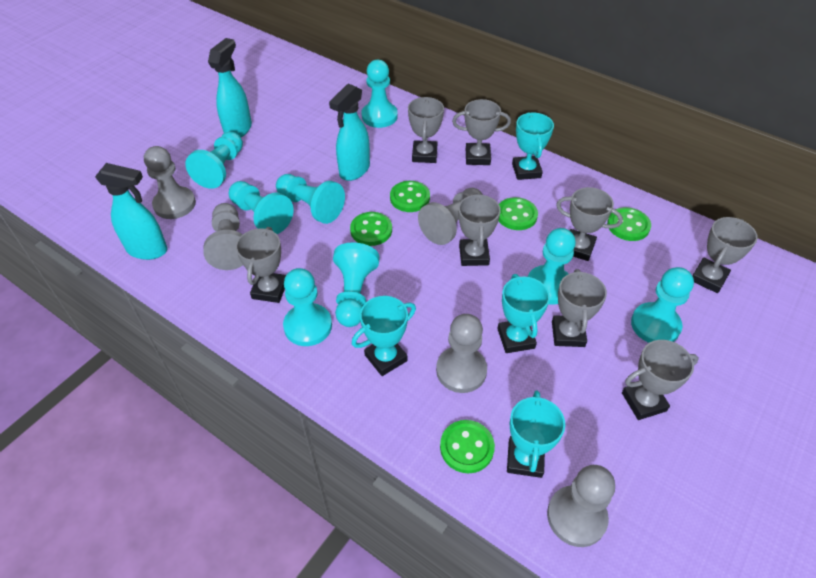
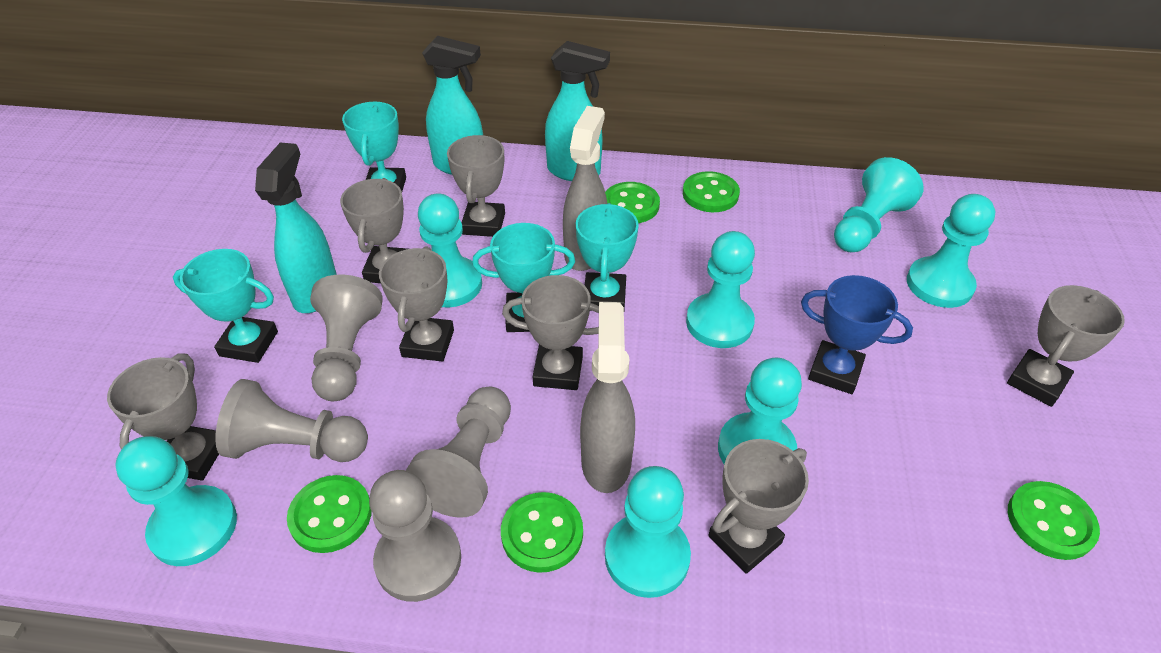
blue trophy: none = 0 -> [801,275,913,394] = 1
grey pawn: [144,146,196,219] [203,203,243,270] [418,188,483,245] [436,314,487,393] [547,465,615,547] = 5 -> [215,379,368,462] [310,275,383,401] [369,470,461,602] [406,386,511,518] = 4
grey spray bottle: none = 0 -> [563,106,607,271] [580,302,635,493] = 2
grey trophy: [236,227,286,303] [408,97,444,163] [452,99,511,165] [458,193,501,266] [552,269,607,347] [556,187,623,261] [622,340,699,420] [693,217,758,293] = 8 -> [107,353,219,481] [340,178,407,283] [379,246,454,361] [447,135,505,237] [502,275,599,390] [708,439,809,574] [1007,285,1125,407] = 7
turquoise pawn: [185,131,243,189] [228,181,294,234] [276,174,345,224] [283,268,332,346] [333,242,380,327] [362,60,398,128] [527,228,576,305] [631,267,694,343] = 8 -> [115,436,237,566] [418,193,482,307] [605,466,691,598] [686,231,755,348] [718,358,802,464] [834,157,924,252] [907,194,995,308] = 7

